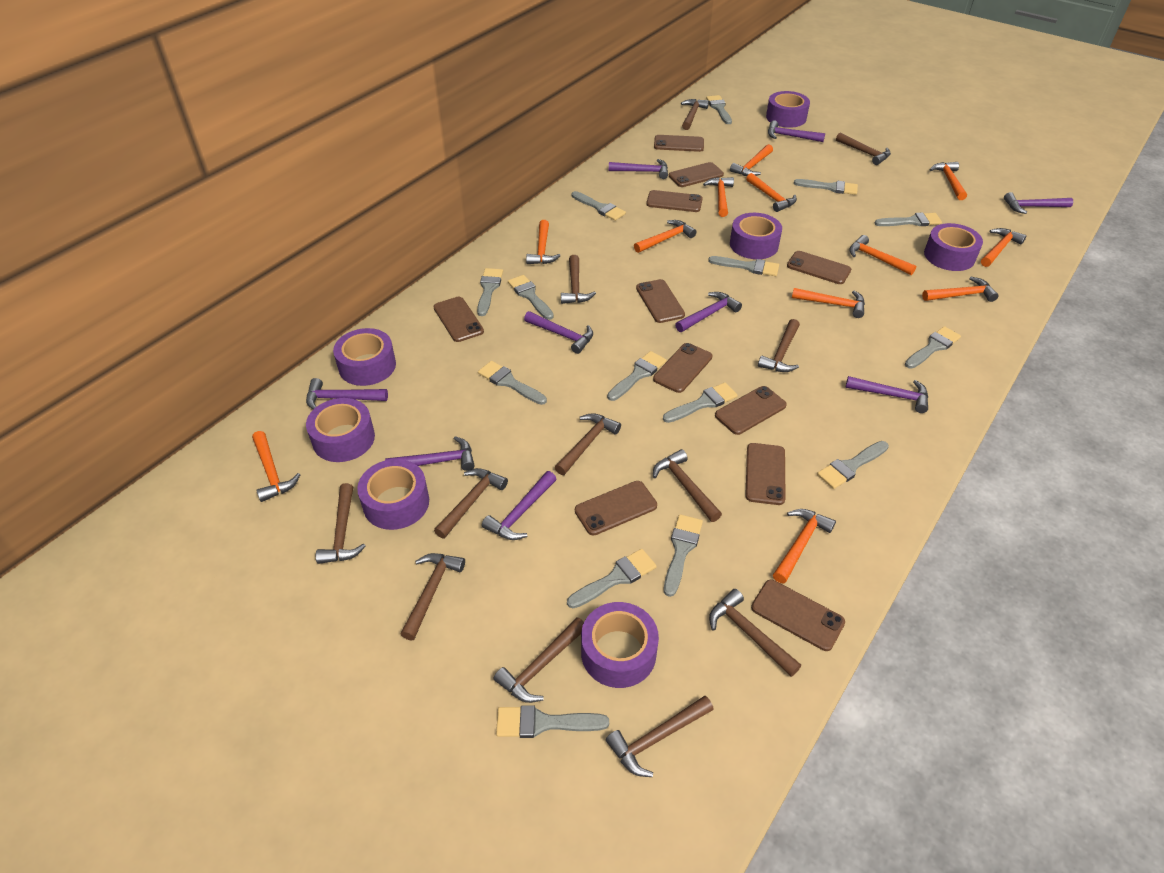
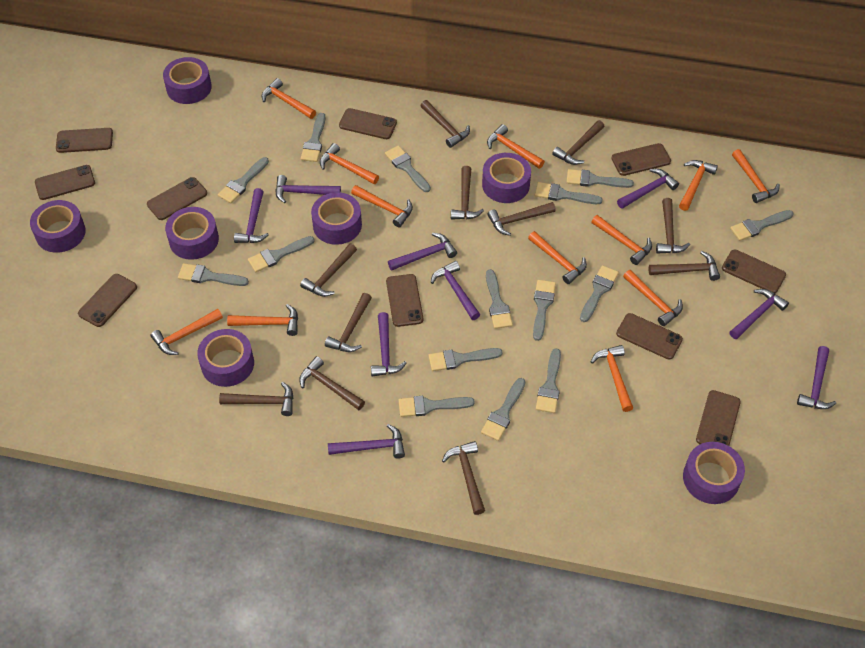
brown hammer: [316,483,366,564] [401,553,465,641] [434,468,508,539] [494,617,584,703] [555,413,621,475] [561,255,596,304] [606,696,714,777] [653,449,722,522] [681,99,709,130] [709,589,801,677] [758,319,800,372] [836,133,891,165] = 12 -> [219,382,294,416] [299,356,365,410] [300,244,357,297] [325,293,372,352] [420,100,470,148] [442,441,485,515] [451,166,484,220] [487,202,556,236] [552,120,604,165] [648,251,720,281] [656,198,690,254] = 11
brown phone: [433,297,484,342] [575,481,657,535] [636,279,685,323] [646,190,703,212] [653,343,712,393] [654,135,704,152] [669,162,724,187] [715,386,787,435] [745,443,786,505] [751,580,845,651] [787,251,851,284] = 11 -> [35,165,95,200] [56,128,113,153] [78,274,137,327] [147,177,207,220] [339,108,397,139] [386,274,423,327] [611,143,671,176] [616,313,683,360] [696,390,741,446] [722,249,786,293] = 10

